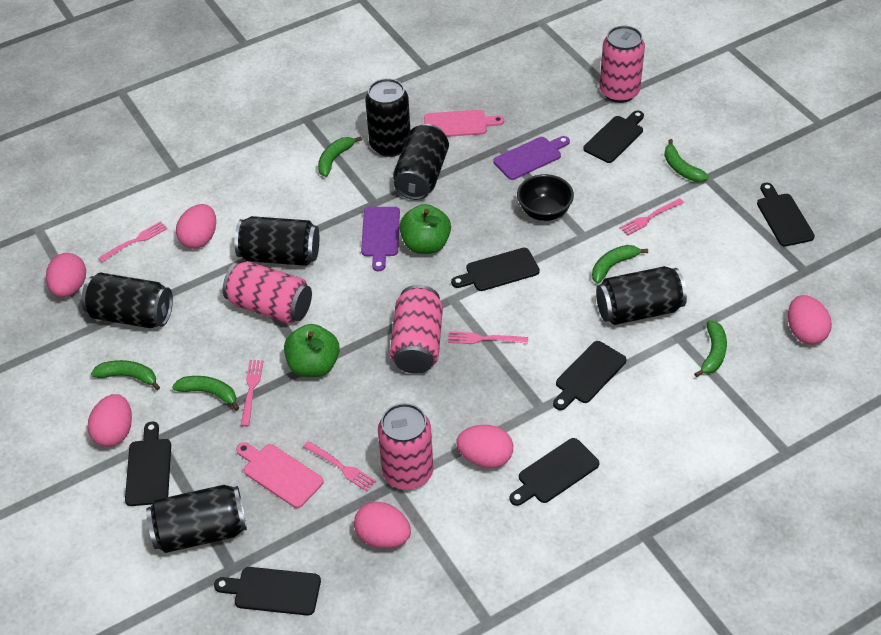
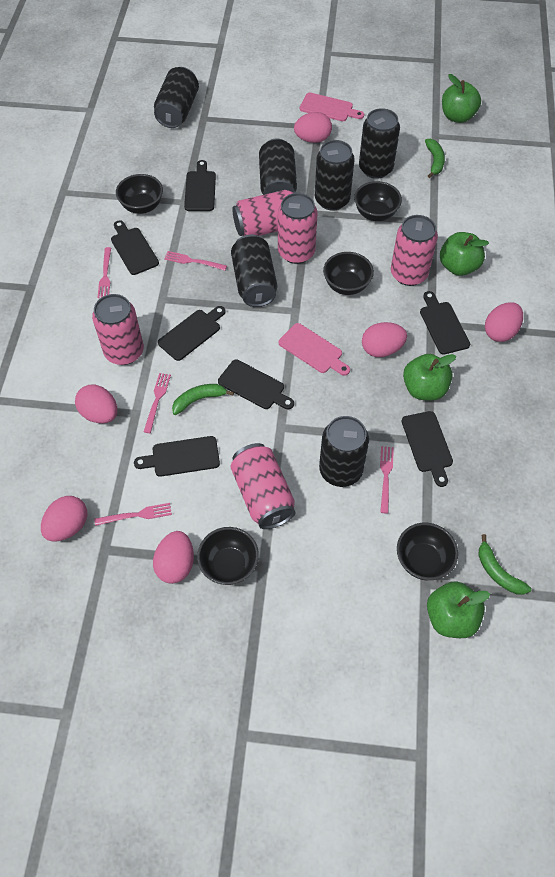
black bowl: [517,174,574,221] = 1 -> [116,174,163,214] [197,527,259,585] [323,252,374,295] [354,181,402,221] [397,523,458,580] = 5
green apple: [284,324,340,377] [399,204,451,254] = 2 -> [403,354,456,401] [427,581,490,638] [440,232,489,276] [442,74,481,123] = 4
green banana: [91,360,160,390] [172,376,239,411] [318,137,362,177] [592,245,648,284] [664,139,709,182] [694,320,727,377] = 6 -> [172,384,234,415] [425,139,445,178] [478,534,532,595] = 3
pink can: [223,261,312,324] [378,403,433,490] [390,285,443,374] [600,26,645,103] = 4 -> [92,294,144,365] [231,443,295,529] [232,190,297,236] [278,193,318,264] [391,215,438,286] = 5
purple cutting board: [361,207,400,271] [493,136,570,180] = 2 -> none = 0

